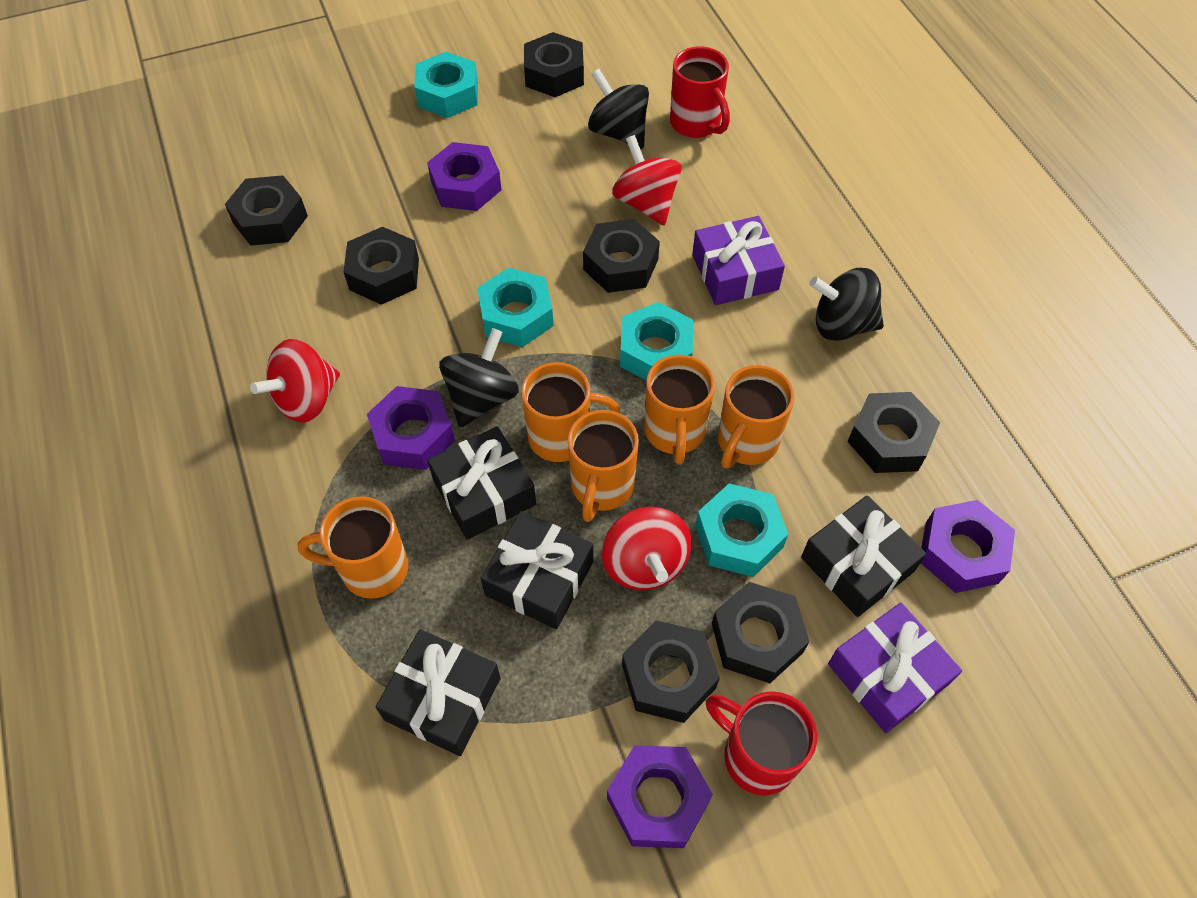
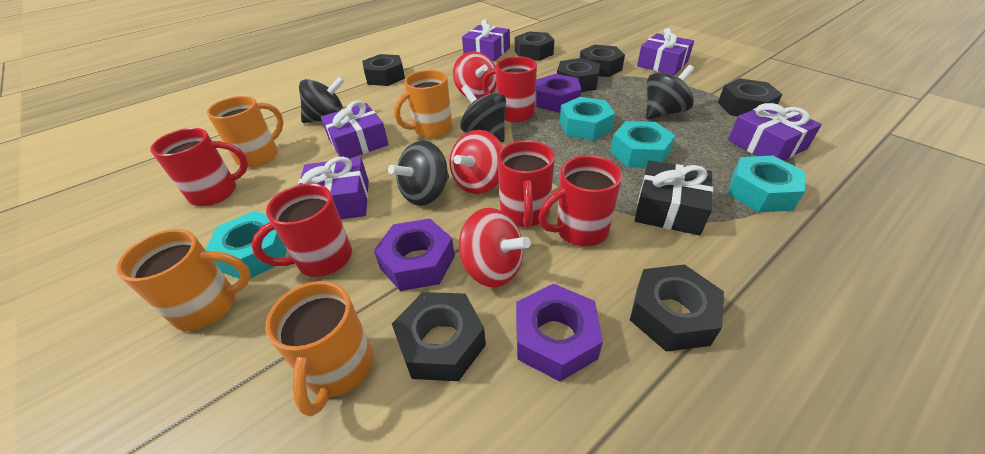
black gift: [376,629,501,756] [427,426,536,540] [481,511,593,629] [801,495,926,617] = 4 -> [635,160,713,236] = 1
black spinning top: [439,328,519,427] [588,69,649,149] [809,268,884,341] = 3 -> [299,76,345,123] [388,141,449,206] [460,85,506,142] [646,65,694,120] = 4
orange mug: [298,496,408,599] [521,362,620,462] [568,410,639,522] [644,354,715,465] [718,365,795,468] = 5 -> [116,229,251,331] [207,96,283,168] [265,281,373,416] [394,70,452,138] = 4
purple gift: [692,216,785,305] [828,603,962,733] = 2 -> [298,157,369,219] [321,101,389,159] [462,19,510,61] [637,28,694,75] [728,102,822,160] = 5
purple nut: [367,386,455,470] [427,142,501,211] [607,745,713,848] [921,500,1015,593] = 4 -> [374,219,455,291] [516,283,603,381] [535,74,581,113] = 3
red mug: [670,47,730,138] [706,691,817,796] = 2 -> [150,128,248,206] [251,183,352,277] [482,56,537,123] [497,140,555,228] [538,155,622,246] = 5

